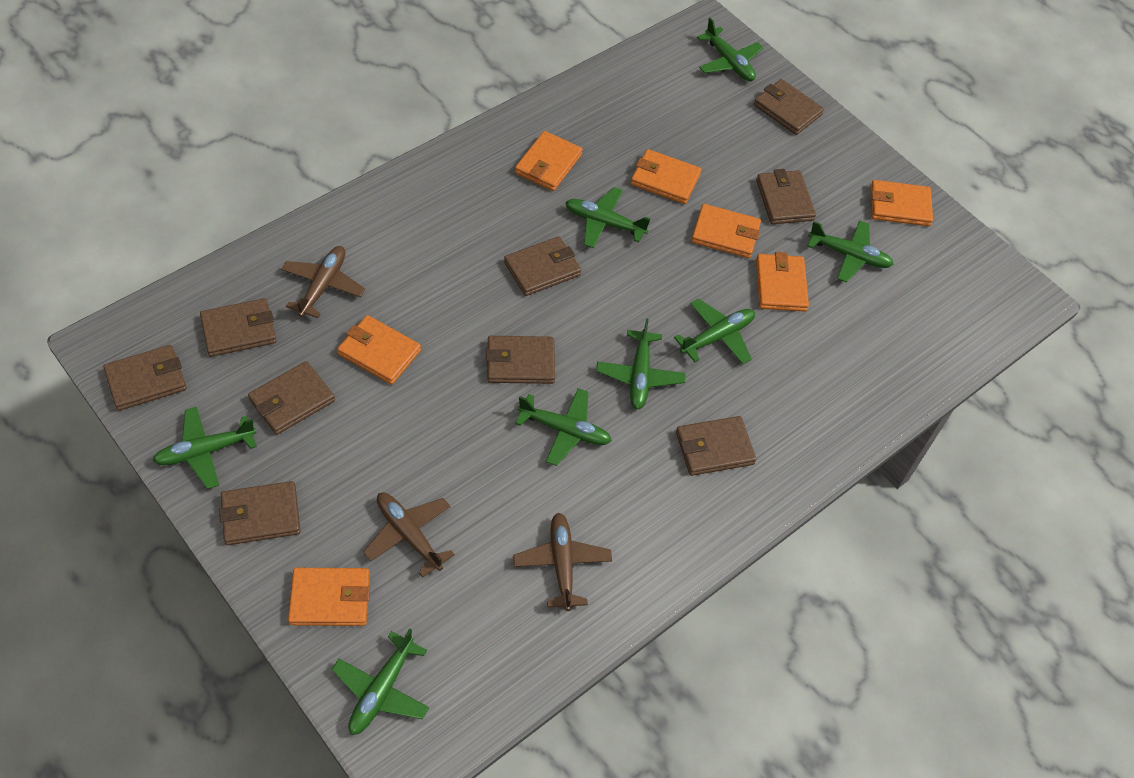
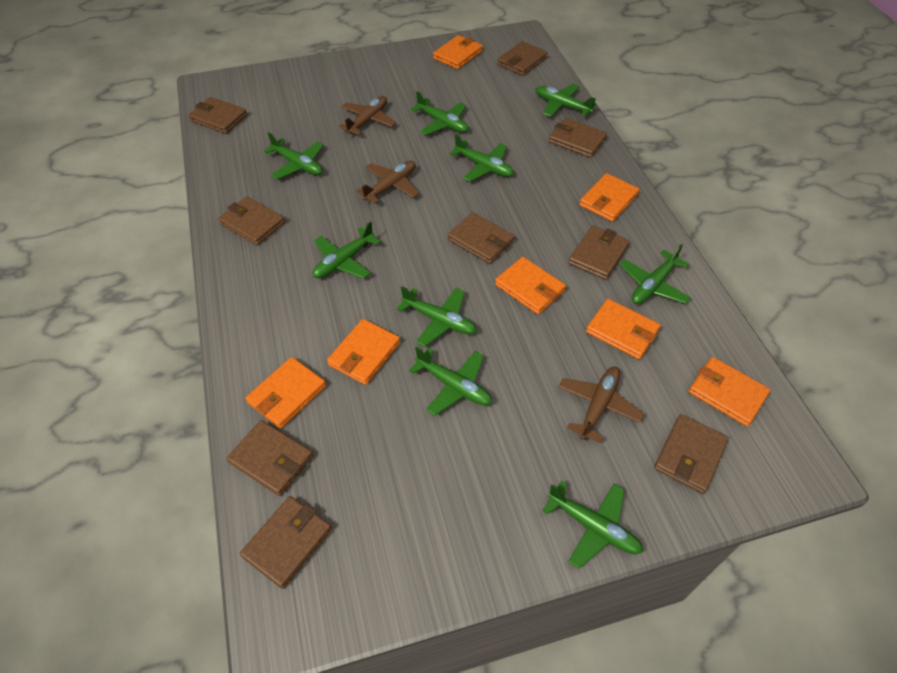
green plane: [153,407,257,489] [332,628,429,735] [515,388,612,466] [565,187,650,248] [596,318,686,410] [674,298,755,364] [697,18,763,81] [807,220,894,283] = 8 -> [263,132,324,179] [313,221,381,279] [397,286,477,347] [409,347,492,416] [411,91,468,135] [450,134,514,182] [536,84,597,117] [542,480,643,569] [620,244,691,304] = 9

